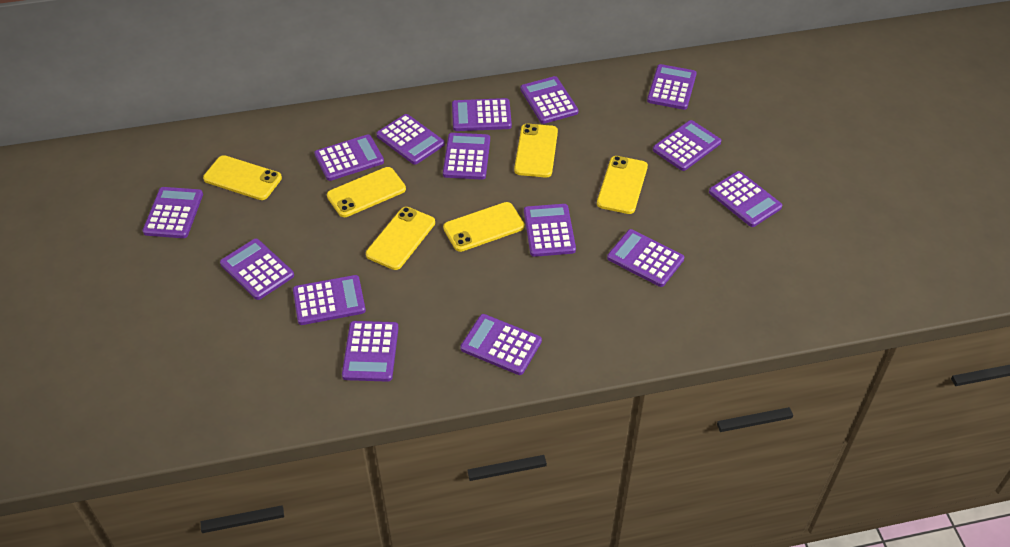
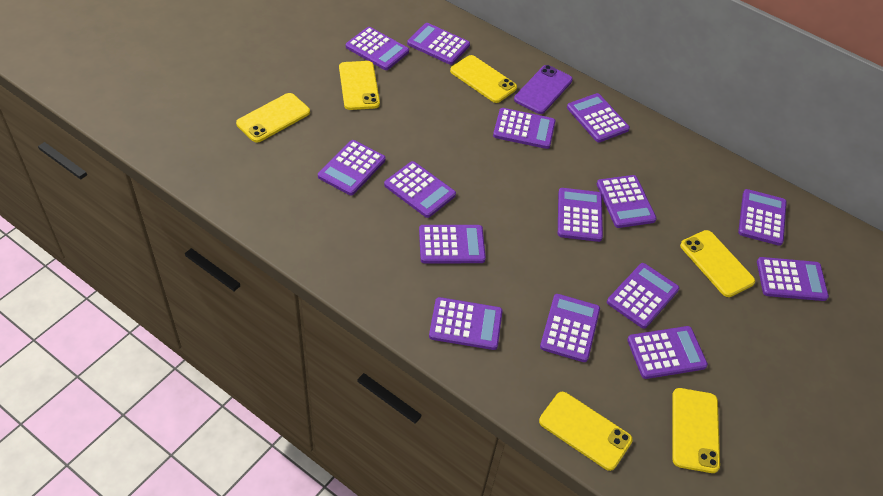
purple phone: none = 0 -> [514,65,573,114] = 1

